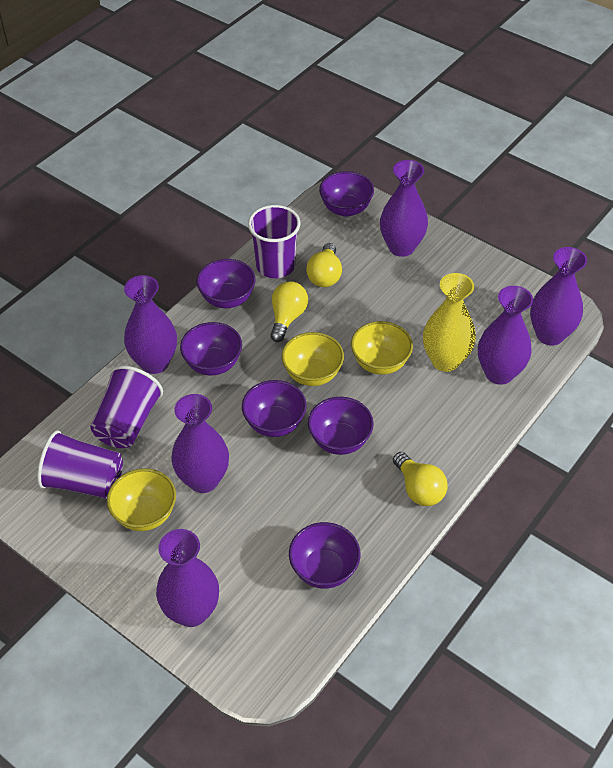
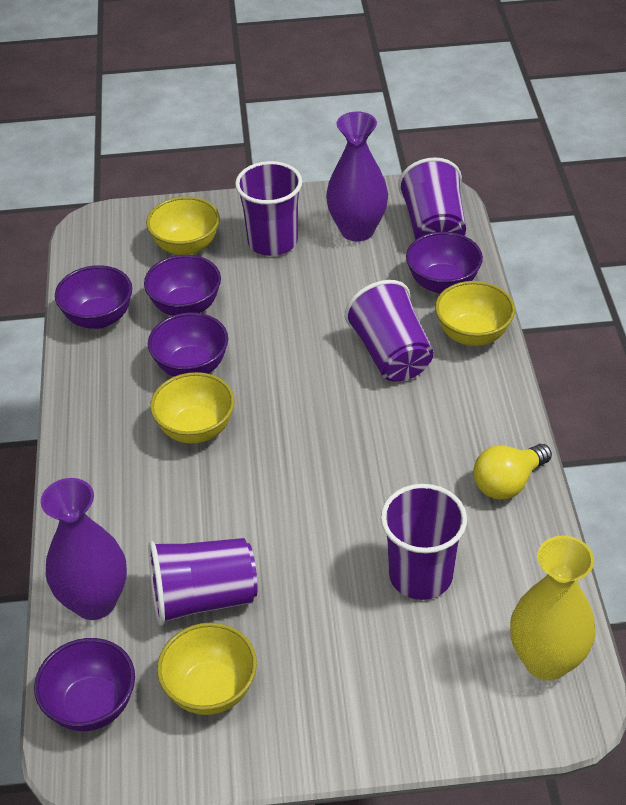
purple bowl: [180,322,242,376] [196,259,255,308] [242,380,307,437] [289,522,361,589] [308,397,374,455] [319,171,374,217] = 6 -> [34,638,135,731] [55,265,132,329] [144,255,221,316] [148,312,228,377] [406,232,483,294] = 5
purple cup: [37,430,123,499] [90,365,163,448] [248,205,300,278] = 3 -> [148,538,258,626] [235,161,302,256] [345,280,434,382] [381,484,467,600] [398,157,466,239] = 5
purple vase: [124,275,177,374] [156,529,219,627] [171,394,229,493] [380,160,428,257] [478,286,533,385] [530,247,587,345] = 6 -> [41,478,127,620] [326,112,388,241] = 2
yellow bowl: [107,468,176,531] [281,332,344,386] [351,321,413,375] = 3 -> [146,196,220,255] [150,372,235,444] [157,623,257,715] [435,281,515,346] = 4
yellow light bulb: [270,281,308,342] [306,243,342,287] [393,452,447,506] = 3 -> [473,444,552,500] = 1

